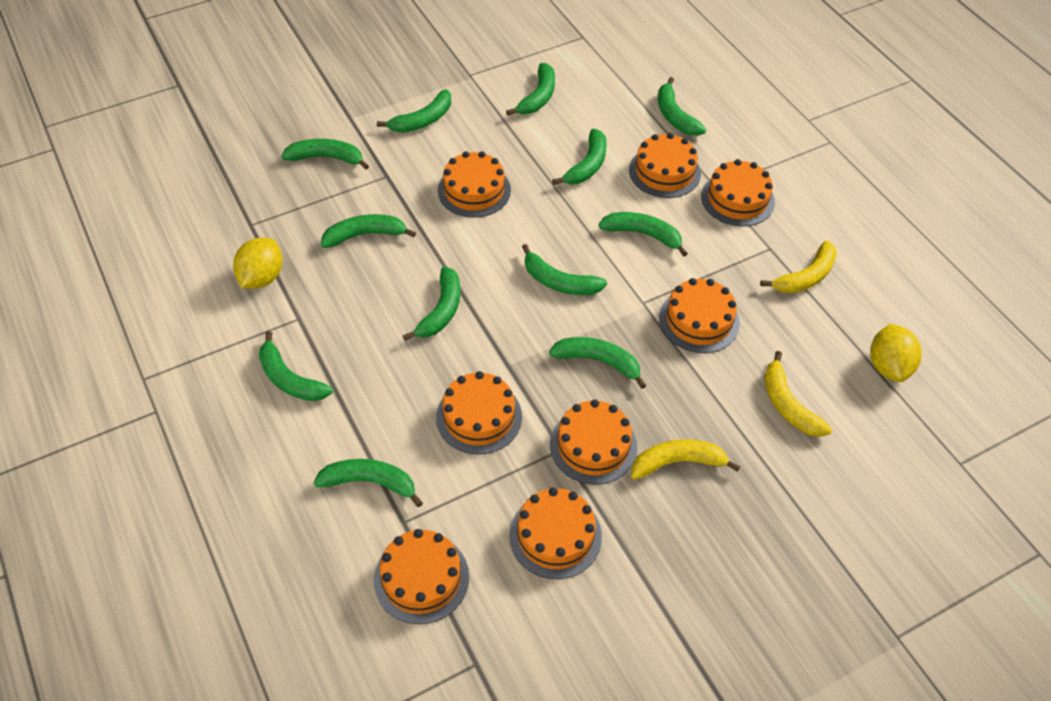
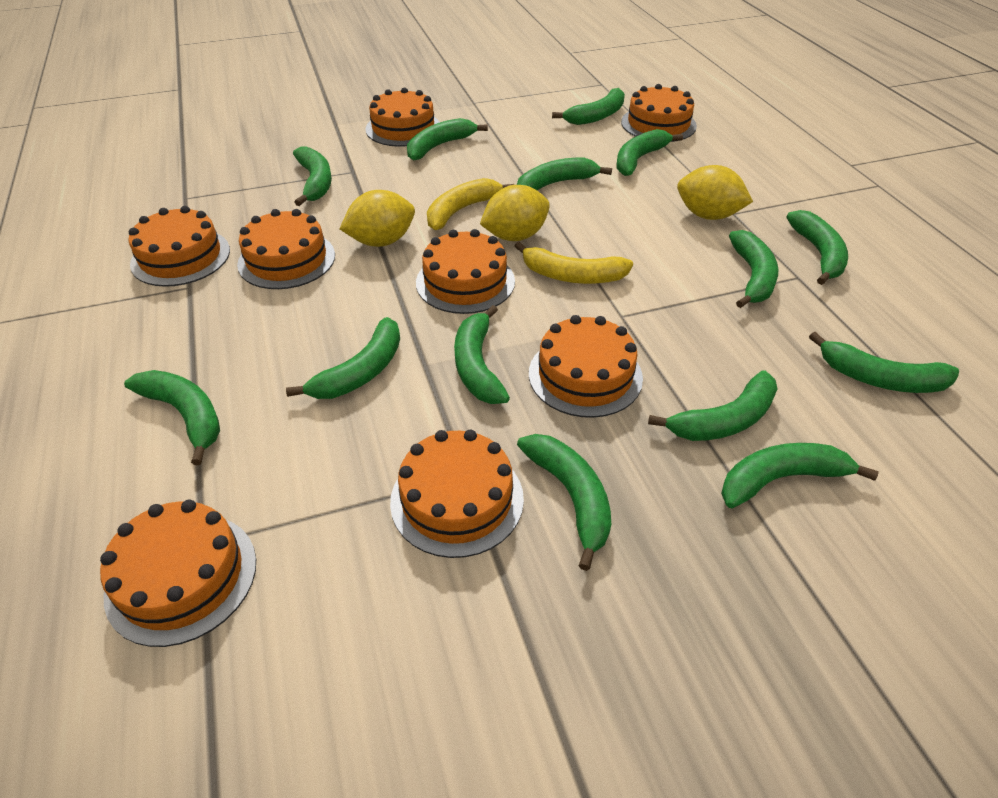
green banana: [259,331,333,401] [281,139,369,170] [314,459,423,507] [321,214,416,248] [377,89,451,133] [403,266,460,341] [506,63,555,116] [522,244,607,295] [549,337,647,389] [552,128,607,185] [598,212,688,257] [658,77,706,136] = 12 -> [124,370,220,465] [286,317,400,399] [293,147,332,206] [407,118,488,161] [454,305,510,404] [517,157,612,191] [517,434,611,571] [552,88,625,125] [616,129,683,176] [648,370,777,441] [721,443,879,508] [729,230,778,308] [786,210,848,285] [809,332,959,393] = 14
yellow banana: [631,439,740,480] [760,240,837,294] [764,351,832,437] = 3 -> [427,178,514,230] [515,241,633,284] = 2
yellow lemon: [233,238,282,288] [870,324,922,382] = 2 -> [340,190,415,247] [480,185,550,241] [677,165,753,220] = 3

